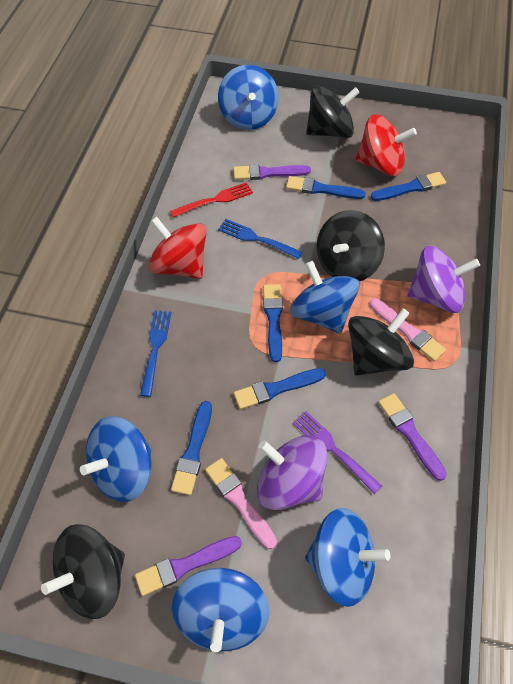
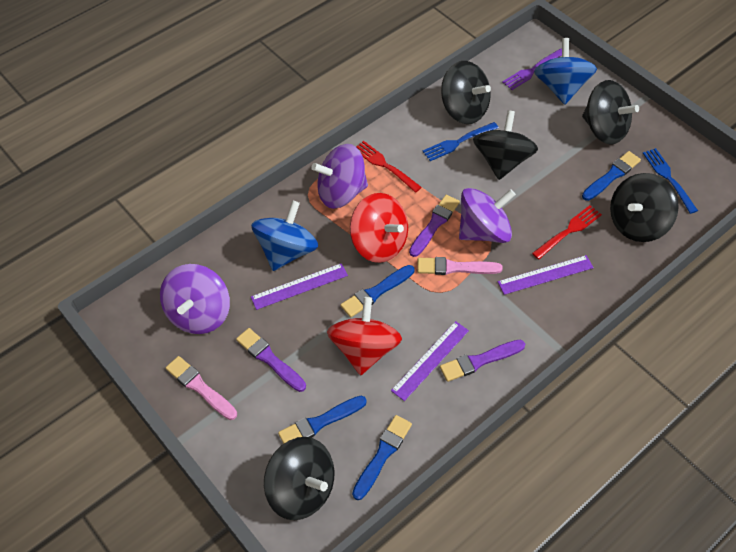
black spinning top: [41,524,125,619] [306,85,360,138] [317,210,385,281] [348,308,414,376] = 4 -> [264,437,335,520] [441,61,491,124] [473,110,538,180] [582,80,639,145] [610,173,679,242] = 5
blue brush: [171,401,212,495] [234,368,326,409] [263,284,283,362] [286,176,365,199] [371,172,446,201] = 5 -> [278,396,367,444] [340,265,414,318] [352,415,412,500] [582,151,641,201] = 4
blue spinning top: [80,416,151,502] [172,568,269,652] [218,65,279,130] [290,261,360,334] [305,508,390,607] = 5 -> [251,200,318,271] [534,38,597,104] = 2
purple ruler: none = 0 -> [251,263,348,310] [391,321,469,401] [498,255,594,295] = 3
purple spinning top: [257,435,328,510] [407,246,480,313] = 2 -> [160,264,230,334] [311,144,368,209] [459,188,516,243] = 3
red fork: [170,182,253,218] = 1 -> [356,141,422,193] [532,205,602,259] = 2

